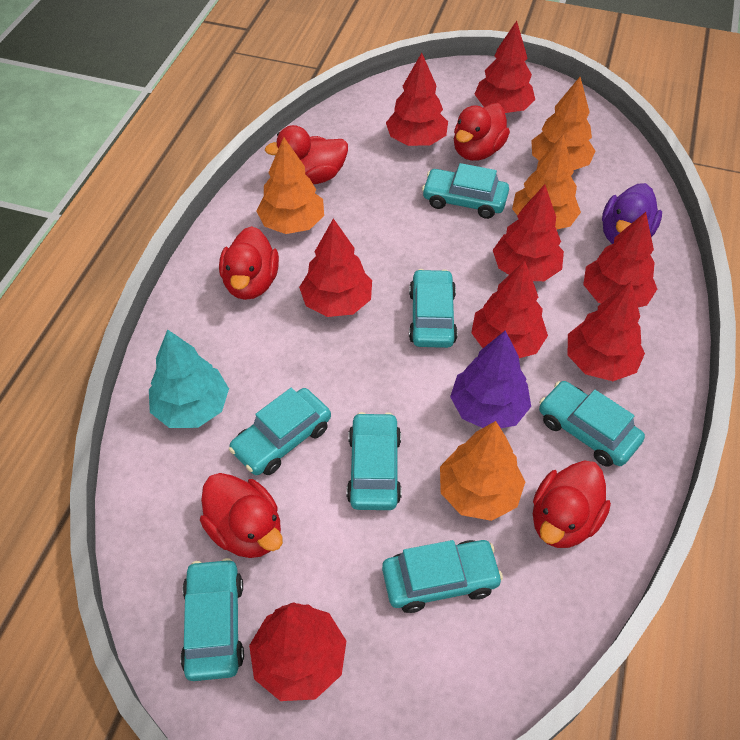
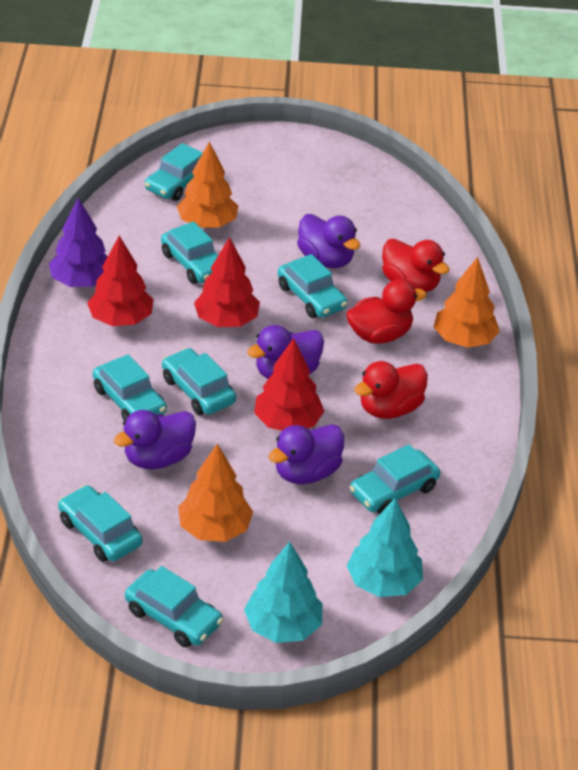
orange tree: [256,137,324,234] [440,421,525,521] [512,135,581,229] [531,77,595,170] = 4 -> [177,142,238,228] [178,444,253,542] [434,257,500,348] = 3
purple duck: [602,183,662,244] = 1 -> [114,410,196,469] [247,325,324,379] [269,424,344,484] [297,214,360,268] = 4
red duck: [200,473,283,558] [219,226,279,300] [265,125,348,184] [454,103,510,161] [533,460,611,548] = 5 -> [346,279,427,344] [354,361,428,419] [382,239,450,292] = 3
red tree: [249,602,346,701] [299,218,372,317] [386,53,448,146] [471,260,548,358] [474,21,535,113] [493,185,564,281] [568,282,645,381] [583,212,657,307] = 8 -> [87,236,153,326] [194,237,260,327] [254,338,324,431] = 3
turquoise car: [180,558,244,681] [229,388,331,475] [347,412,402,510] [382,540,503,613] [409,269,458,348] [422,163,509,219] [539,381,645,467] = 7 -> [58,485,143,562] [93,354,167,420] [125,566,223,647] [145,143,203,201] [161,221,218,284] [162,348,236,415] [278,254,348,318] [350,444,440,514] = 8
turquoise tree: [149,329,229,428] = 1 -> [244,542,322,643] [347,498,423,597] = 2

